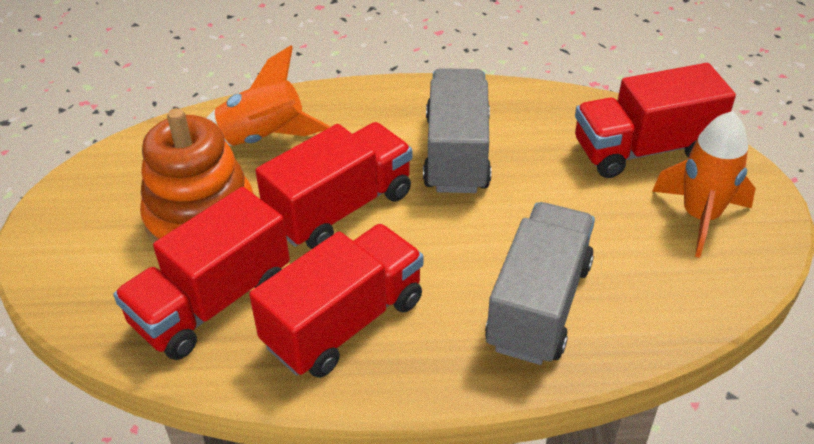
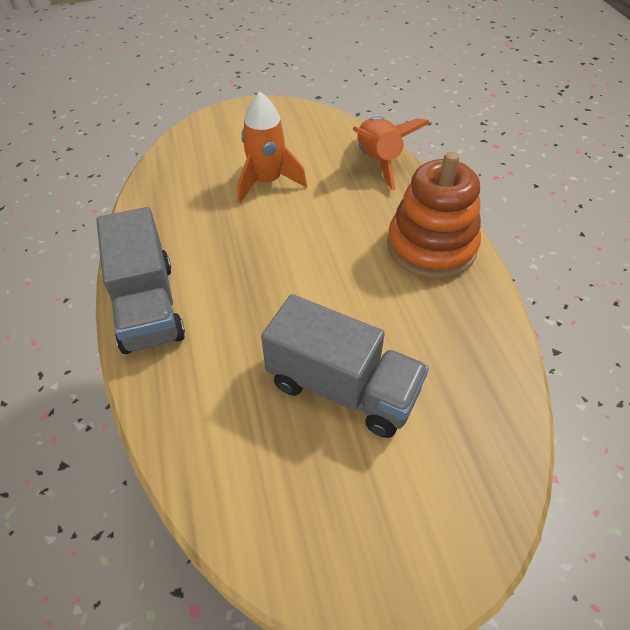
red truck: [113,187,290,360] [249,224,424,378] [256,122,412,249] [575,63,736,178] = 4 -> none = 0

